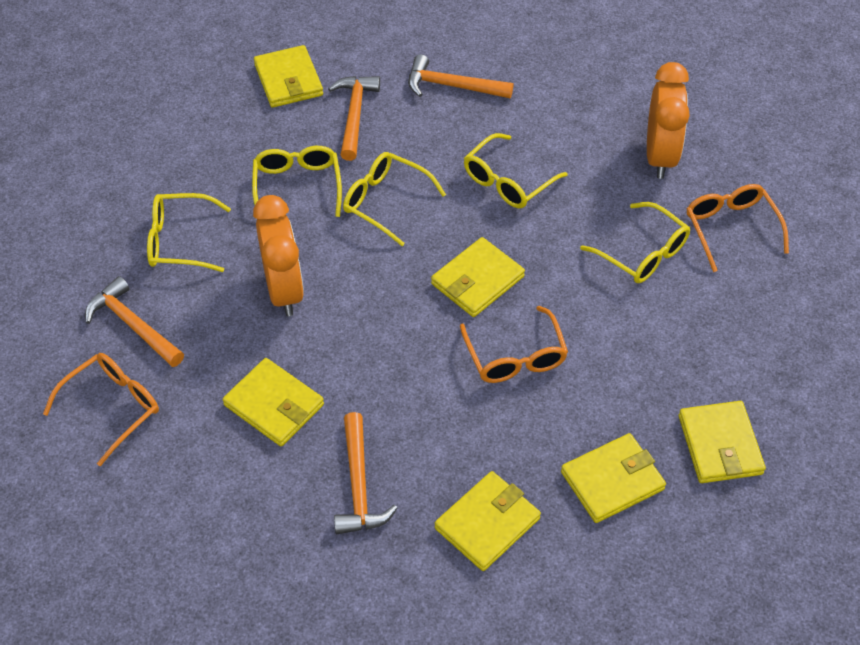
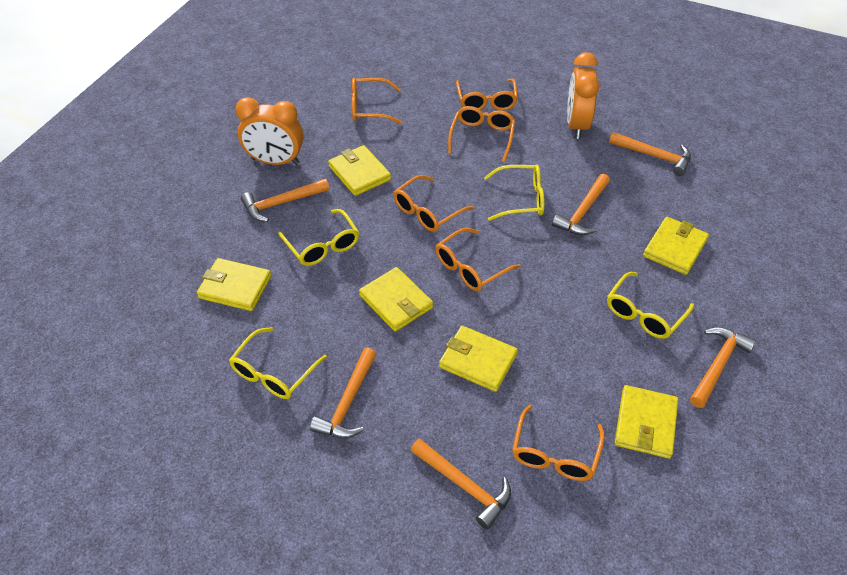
orange glasses: [43,353,159,466] [460,306,568,383] [687,184,789,272] = 3 -> [352,78,402,124] [393,175,474,232] [435,228,521,291] [448,106,515,162] [456,78,518,111] [512,405,605,481] = 6
orange hammer: [85,276,184,367] [328,76,380,161] [334,412,397,534] [408,54,513,98] = 4 -> [241,179,329,222] [310,347,377,438] [410,438,511,529] [552,174,610,235] [609,132,691,176] [690,327,756,408] = 6
yellow glasses: [147,193,231,272] [252,146,342,217] [343,152,446,246] [464,133,568,208] [580,202,690,283] = 5 -> [229,327,327,399] [278,209,359,266] [484,164,545,221] [607,272,694,339] = 4

